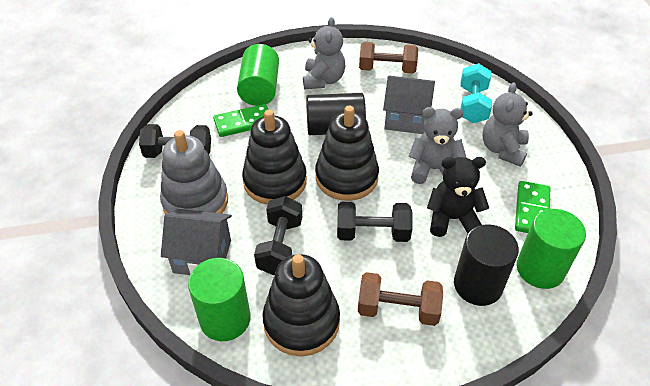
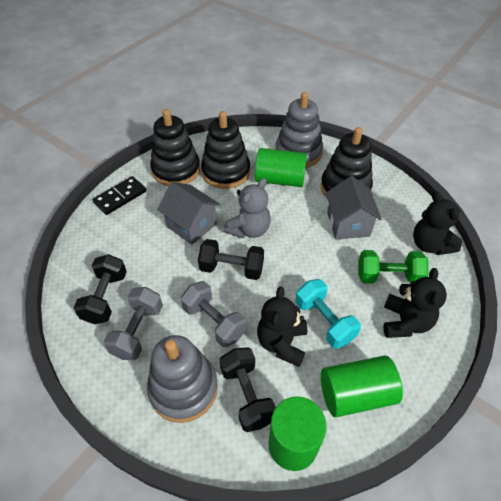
black cylinder: [306,93,366,135] [454,225,519,306] = 2 -> none = 0
black domino: none = 0 -> [92,176,146,215] = 1
black teddy bear: [427,157,489,237] = 1 -> [257,287,307,367] [383,268,447,338] [413,191,462,255] = 3
brown dumbbell: [358,272,443,326] [359,42,418,73] = 2 -> none = 0
green domino: [213,104,268,137] [515,181,550,233] = 2 -> none = 0
green dumbbell: none = 0 -> [358,250,429,284] = 1
grey dumbbell: none = 0 -> [103,287,163,360] [181,281,246,347] = 2
grey stacking toy: [160,130,228,214] = 1 -> [147,335,218,423] [276,92,323,168] = 2
grey teddy bear: [303,17,345,89] [409,107,467,184] [483,82,533,167] = 3 -> [224,178,271,238] = 1

